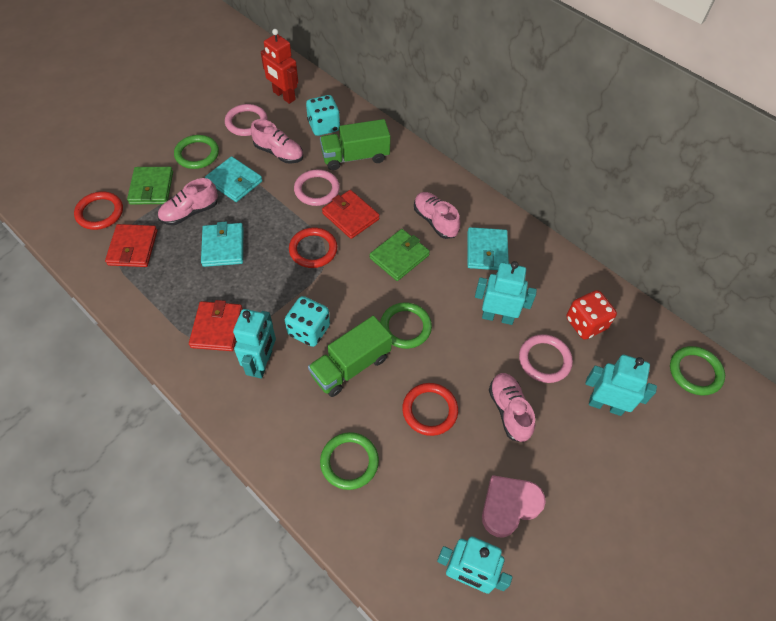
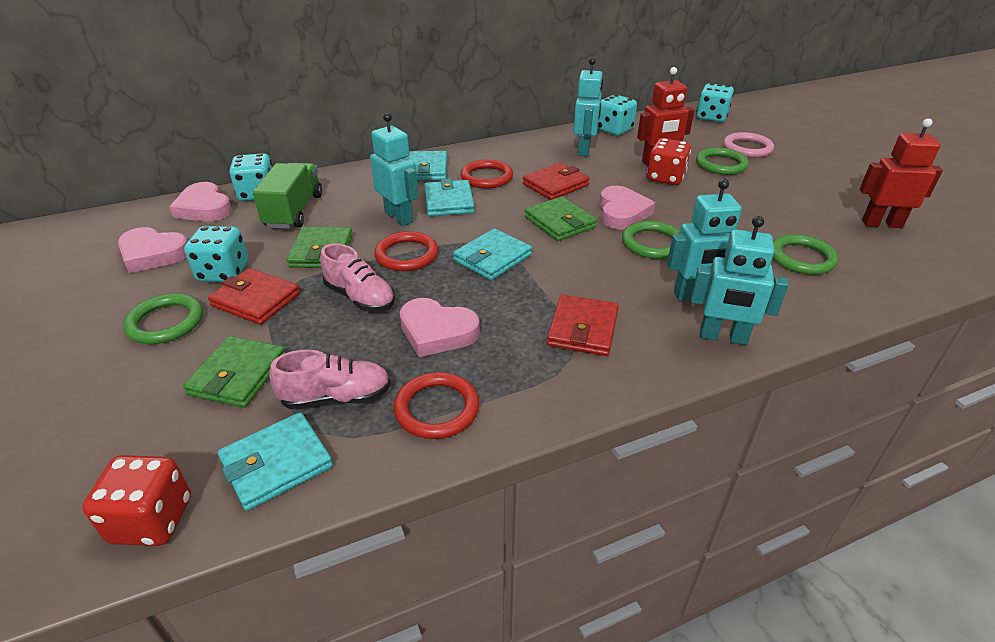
green truck: [308,316,392,397] [320,119,390,170] = 2 -> [253,163,322,229] = 1
green wallet: [127,167,173,204] [370,229,430,281] = 2 -> [183,336,285,407] [286,227,353,268] [525,196,597,241] = 3
pink heart: [482,475,546,538] = 1 -> [118,227,188,273] [169,182,232,221] [400,298,480,357] [599,186,655,230] = 4
pink ring: [225,104,268,136] [294,170,340,206] [519,334,573,383] = 3 -> [723,132,774,158] = 1
pink shoe: [158,178,218,225] [251,119,303,164] [414,192,460,239] [489,373,535,442] = 4 -> [269,349,391,409] [320,243,395,312] = 2
red dice: [566,290,617,340] = 1 -> [82,455,191,546] [647,138,691,185] = 2
red robot: [261,29,298,104] = 1 -> [637,67,695,166] [860,118,943,228] = 2
turquoise dice: [285,296,330,347] [306,95,340,136] = 2 -> [184,226,248,282] [229,153,272,201] [598,95,637,135] [696,83,734,122] = 4
turquoise wallet: [201,222,243,267] [205,156,262,202] [467,227,509,270] = 3 -> [218,412,333,511] [408,151,447,181] [424,178,475,216] [453,229,532,280] = 4

